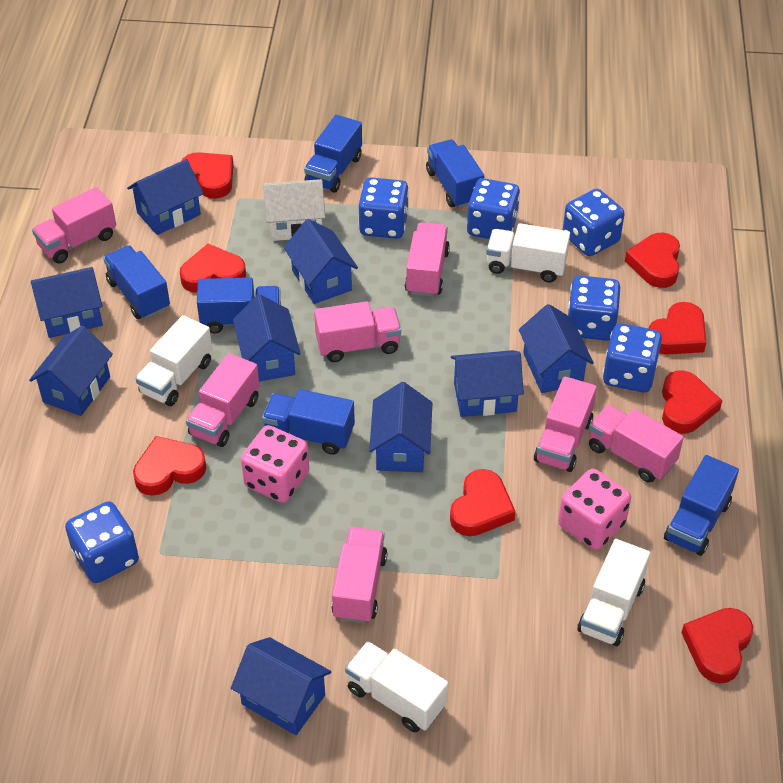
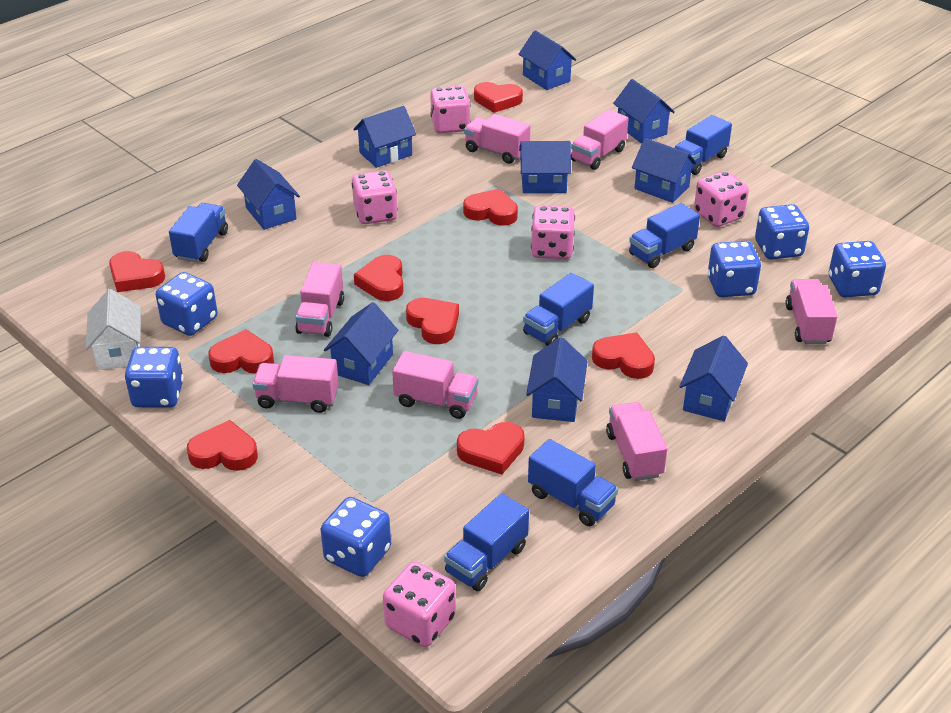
pink dice: [241,425,309,503] [558,469,631,550] = 2 -> [352,170,398,224] [383,561,456,647] [430,86,470,133] [531,205,575,259] [694,171,749,227] = 5
red heart: [133,436,206,496] [180,244,246,293] [182,152,233,199] [450,469,516,536] [625,233,680,288] [649,302,706,355] [662,370,722,434] [682,608,753,683] = 8 -> [109,251,165,292] [187,420,258,471] [208,329,274,374] [354,255,404,301] [406,298,459,344] [457,422,525,474] [463,188,518,226] [474,82,523,113] [592,332,655,379] = 9
white truck: [135,315,212,406] [345,641,448,732] [486,223,570,283] [577,539,650,646] = 4 -> none = 0

